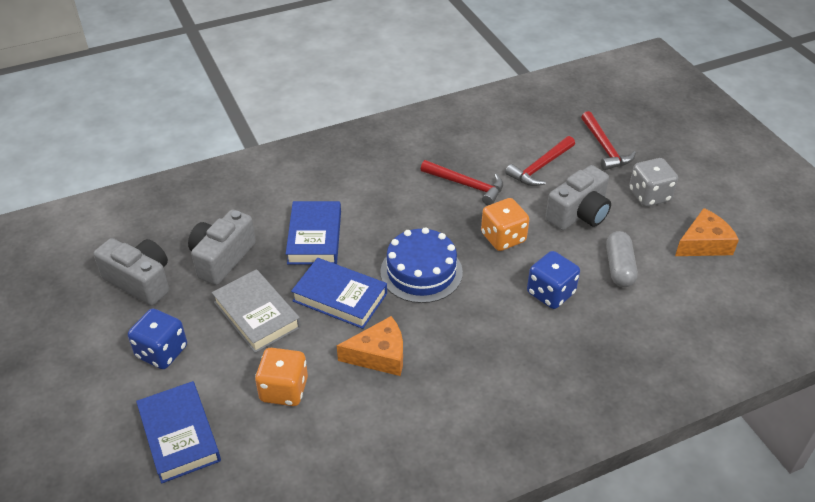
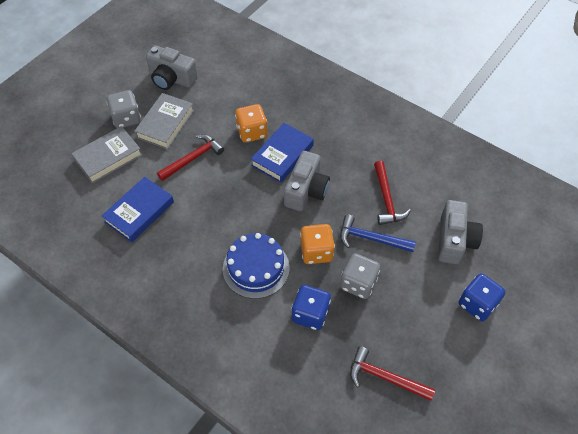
blue book: [136,381,221,483] [286,201,341,264] [291,258,387,329] = 3 -> [102,177,174,243] [251,123,314,183] = 2
blue hammer: none = 0 -> [340,215,416,252] = 1
grey book: [212,269,301,353] = 1 -> [71,126,142,184] [134,93,194,149] = 2
grey capsule: [606,231,638,287] = 1 -> none = 0
grey dice: [629,158,678,207] = 1 -> [106,90,141,128] [340,253,380,299] = 2
orange cheese: [337,316,403,376] [675,208,739,256] = 2 -> none = 0

